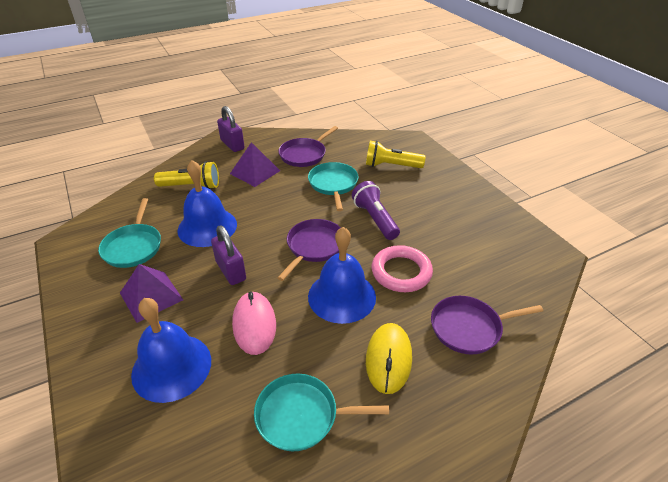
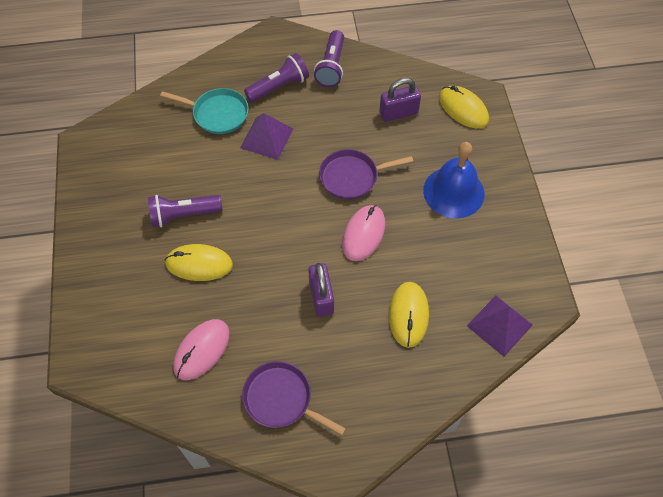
blue bell: [131,298,211,403] [177,160,237,247] [308,227,376,324] = 3 -> [423,142,485,218] = 1
pink mouse: [232,291,276,355] = 1 -> [173,319,230,380] [342,205,385,261] = 2
pink ring: [372,245,433,292] = 1 -> none = 0
purple flashlight: [352,181,400,240] = 1 -> [148,195,222,227] [244,53,309,102] [314,30,344,87] = 3
purple pan: [278,126,338,167] [278,219,341,281] [431,296,543,354] = 3 -> [242,361,346,435] [319,149,413,200] = 2
turquoise pan: [98,198,161,268] [254,373,389,451] [308,162,359,211] = 3 -> [160,88,248,134] = 1
yellow flashlight: [154,161,219,189] [366,141,425,168] = 2 -> none = 0
yellow mouse: [366,323,412,394] = 1 -> [165,244,233,281] [389,282,429,348] [439,85,489,128] = 3

